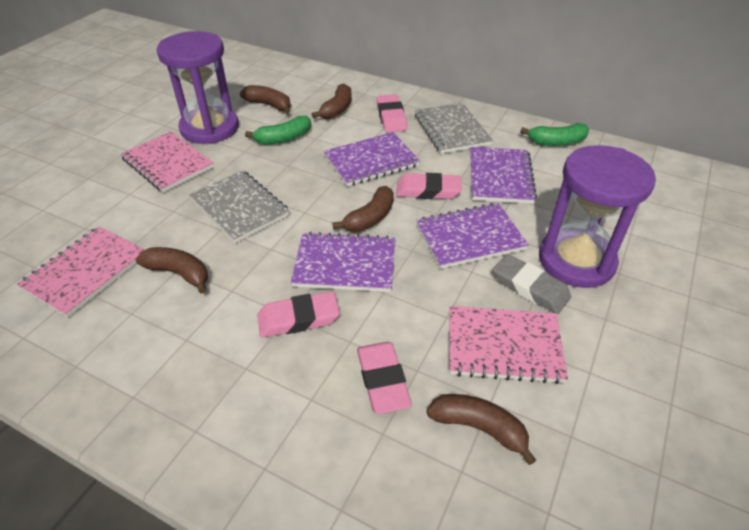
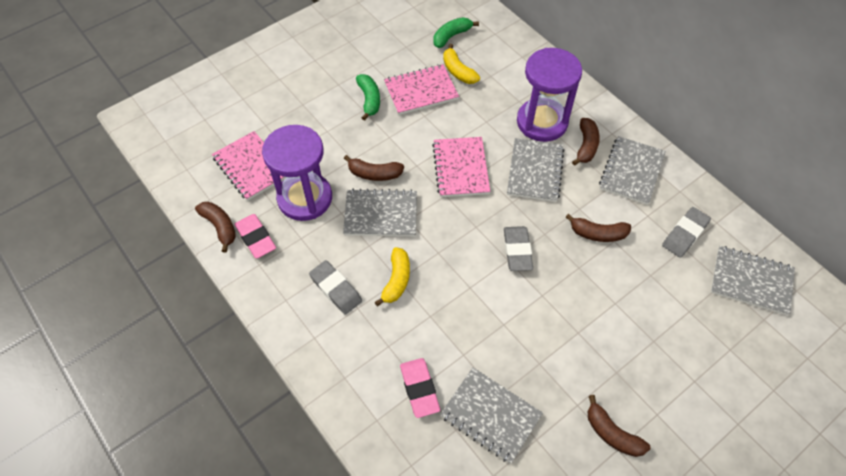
grey eraser: [493,254,571,314] = 1 -> [309,260,362,315] [504,226,533,271] [662,207,711,258] = 3
grey notebook: [189,170,290,243] [415,103,493,154] = 2 -> [343,189,417,236] [440,368,543,464] [507,138,564,202] [599,136,666,205] [711,246,795,315] = 5
pink eraser: [257,292,340,338] [357,342,412,414] [377,94,407,132] [396,173,462,199] = 4 -> [234,214,276,259] [400,358,440,418] = 2
purple notebook: [291,232,395,292] [324,132,420,186] [416,203,529,269] [470,147,537,204] = 4 -> none = 0
yellow banana: none = 0 -> [375,247,410,306] [443,44,480,84] = 2

